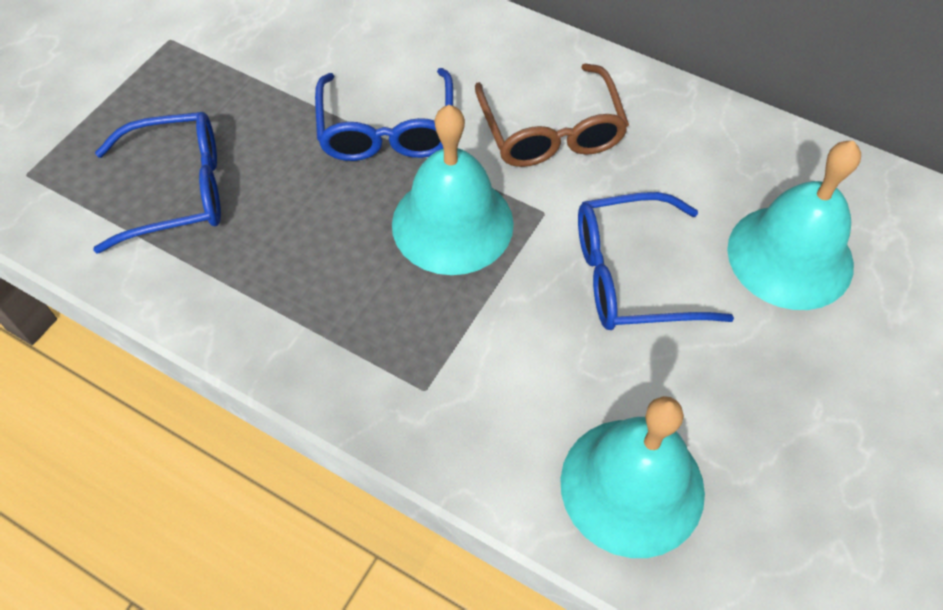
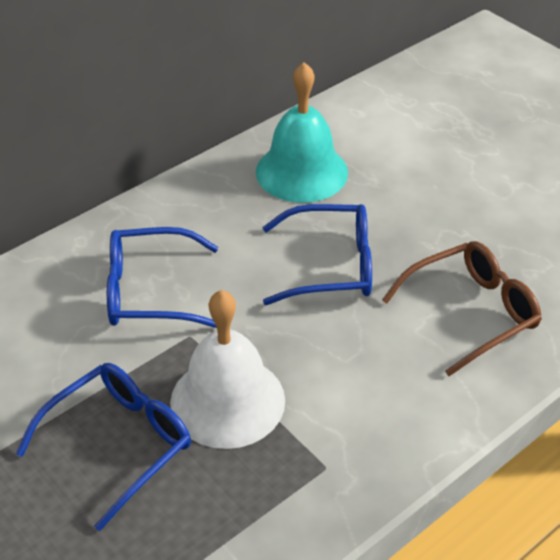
turquoise bell: [392,105,514,275] [560,396,705,558] [727,141,861,310] = 3 -> [256,62,348,203] = 1
white bell: none = 0 -> [170,290,285,449] = 1

